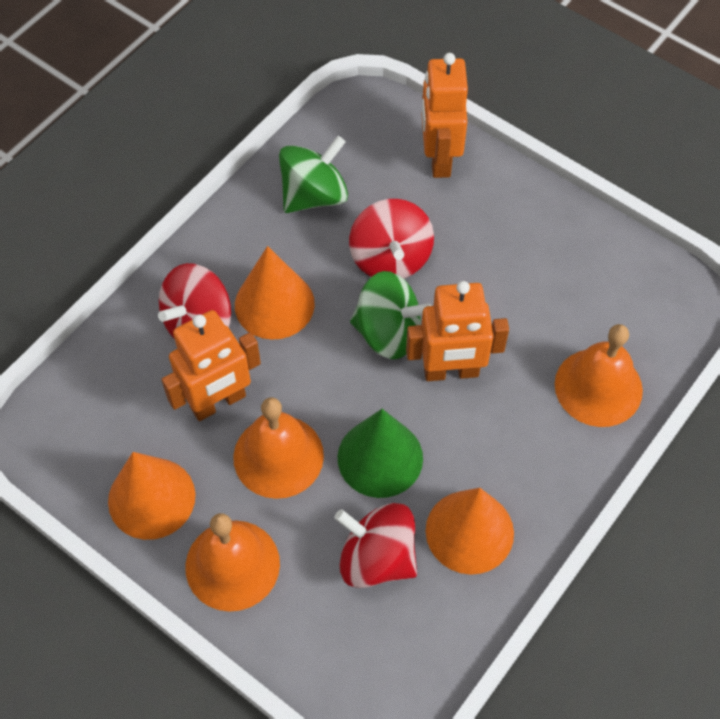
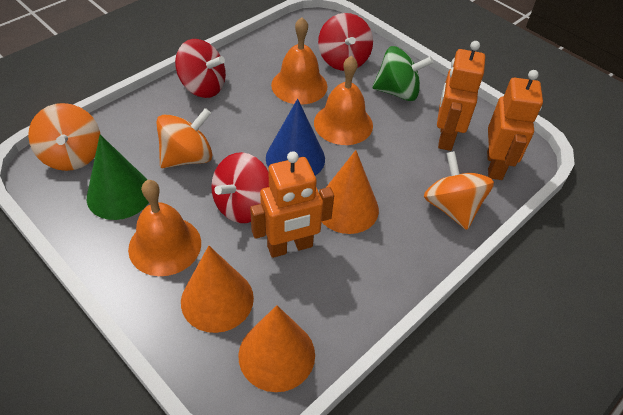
blue cone: none = 0 -> [266,99,325,176] = 1
green spinning top: [279,136,348,213] [350,271,431,359] = 2 -> [372,46,433,101] = 1
orange spinning top: none = 0 -> [28,103,100,171] [156,108,213,168] [424,151,494,230] = 3

